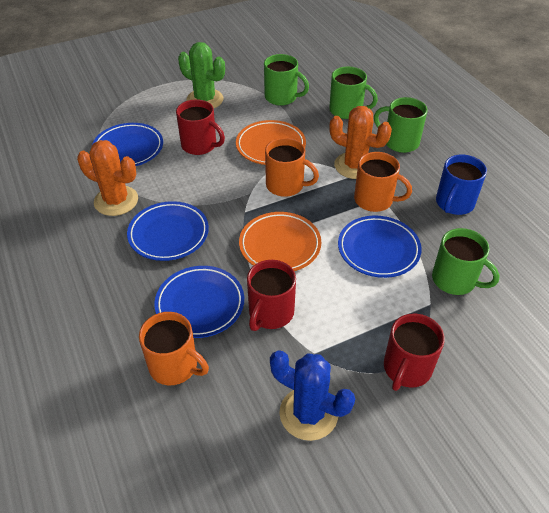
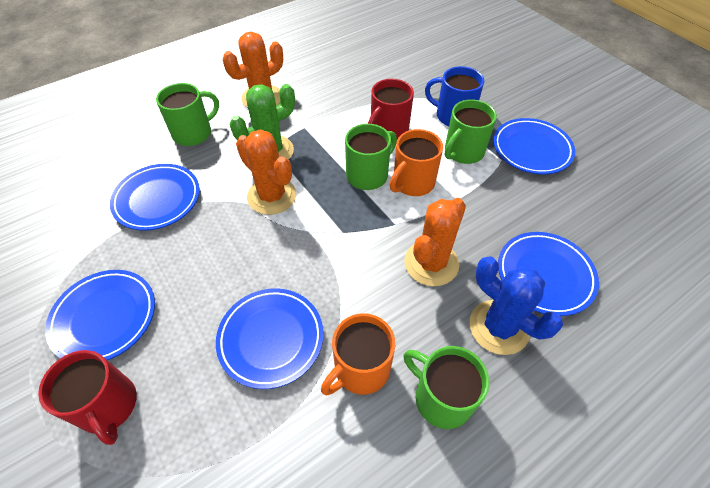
blue plate: [92,123,163,166] [127,201,209,261] [154,266,244,338] [338,216,422,278] = 4 -> [45,270,155,360] [110,164,200,231] [216,288,323,389] [493,118,575,174] [498,232,599,316] = 5
orange cactus: [77,140,138,216] [329,106,392,179] = 2 -> [223,32,283,108] [236,129,296,215] [404,198,466,286] = 3
orange mug: [139,312,209,385] [265,138,319,197] [354,152,412,212] = 3 -> [321,313,395,395] [390,129,443,196] = 2
orange plate: [236,120,306,165] [239,212,321,271] = 2 -> none = 0
red mug: [176,99,225,155] [247,260,296,331] [384,314,445,391] = 3 -> [38,350,137,445] [368,79,414,140] = 2

